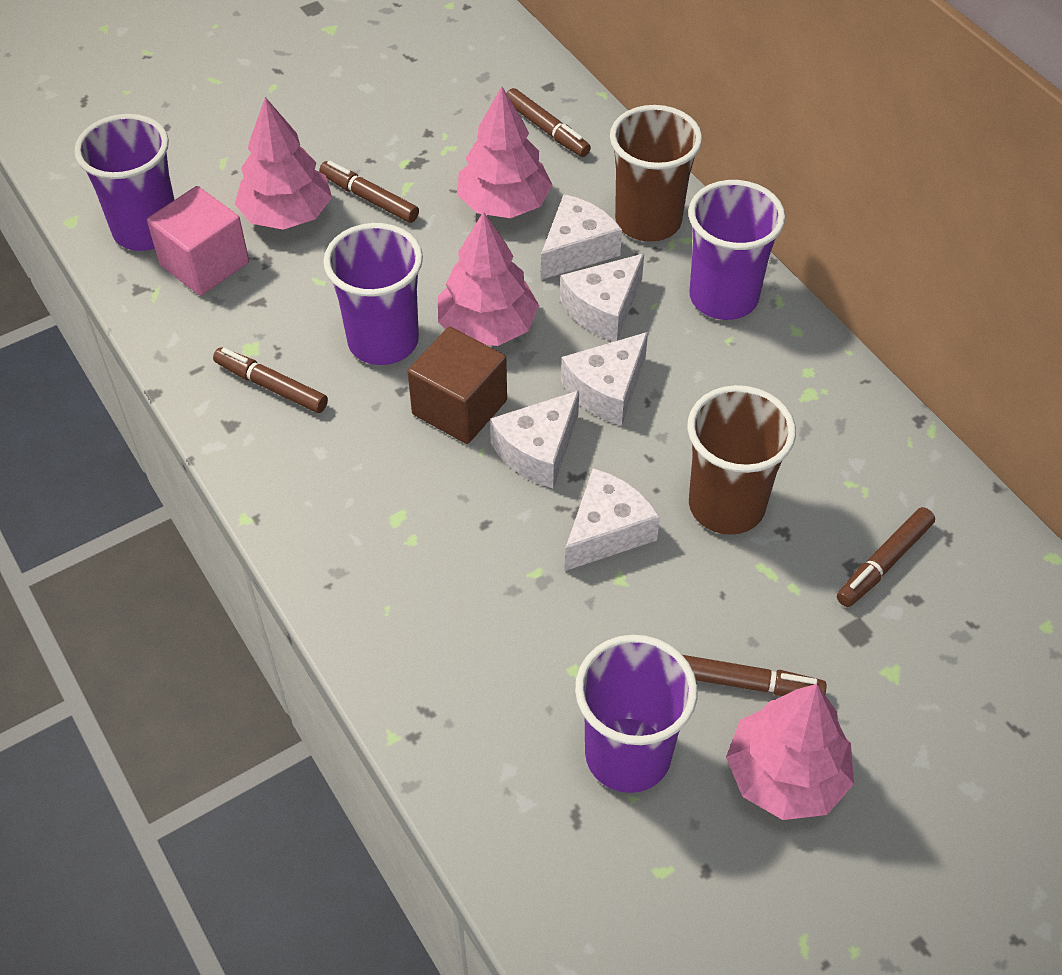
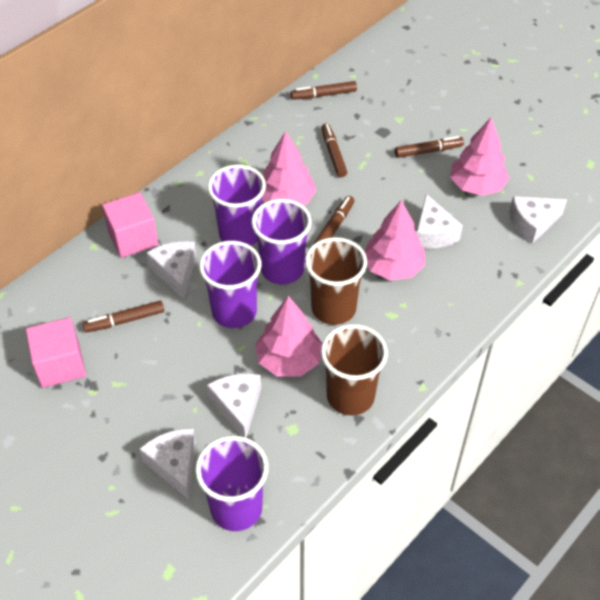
brown cube: [407,327,507,444] = 1 -> none = 0
pink cube: [147,186,249,296] = 1 -> [26,317,86,388] [102,192,159,258] = 2

